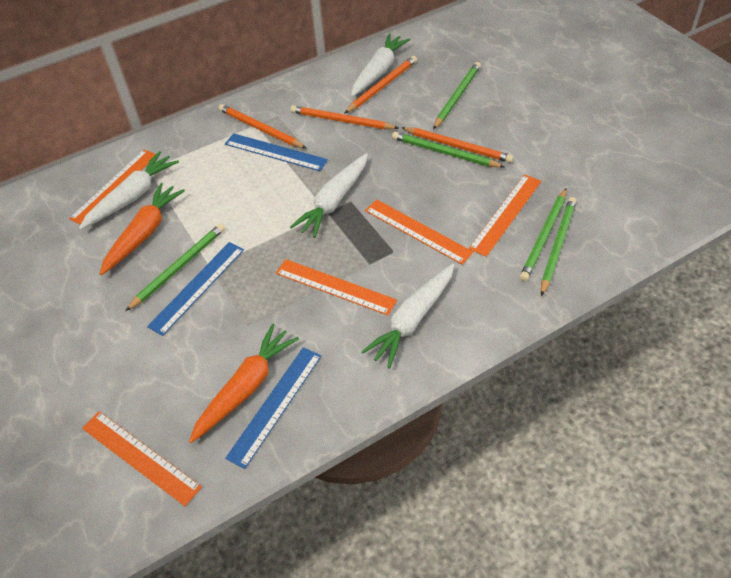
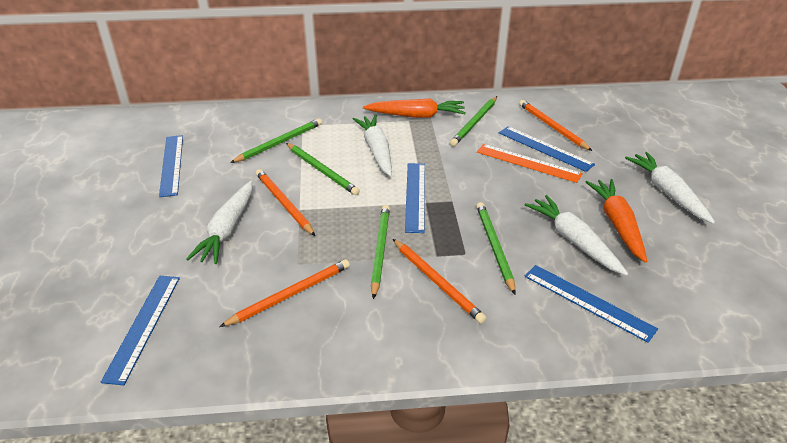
blue ruler: [147,242,244,336] [225,133,328,171] [225,347,322,469] = 3 -> [101,276,180,385] [159,135,183,197] [405,163,425,233] [499,126,595,172] [524,265,658,343] = 5
orange ruler: [69,150,156,225] [82,411,202,506] [276,259,397,315] [365,200,474,265] [469,175,541,257] = 5 -> [477,144,583,183] = 1

